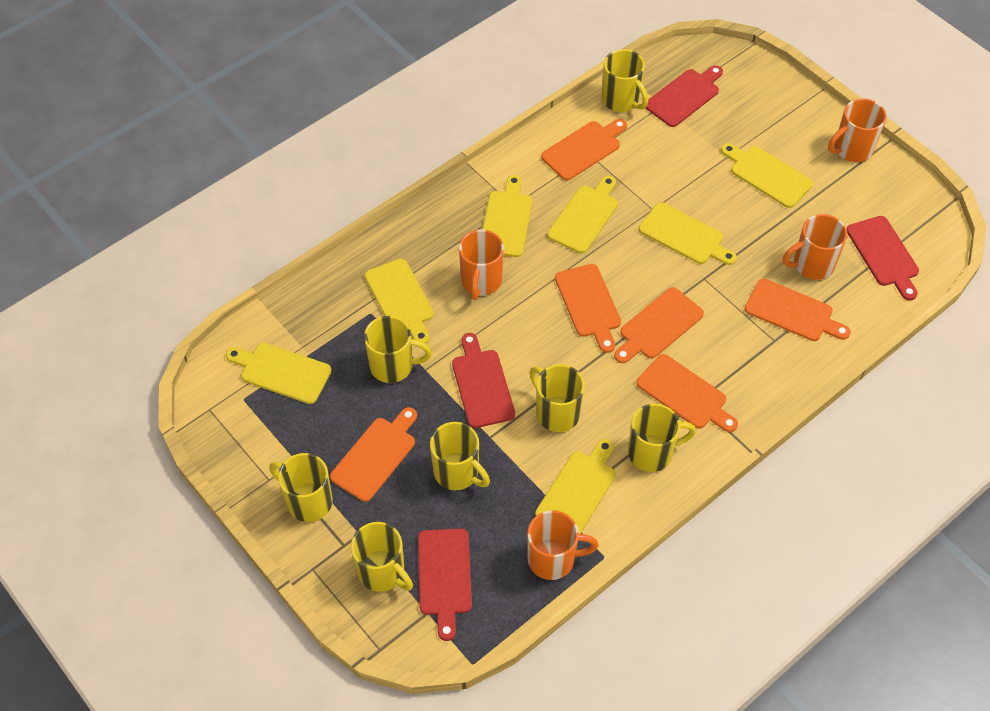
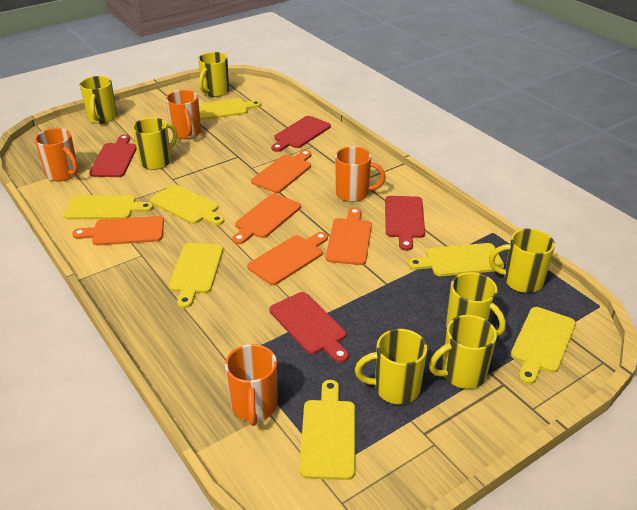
orange cutting board: [330,407,417,502] [541,119,627,180] [555,264,621,353] [614,287,704,363] [636,354,738,432] [745,279,851,341] = 6 -> [72,216,164,245] [232,194,301,244] [247,232,328,285] [251,150,312,193] [326,207,372,265] = 5

